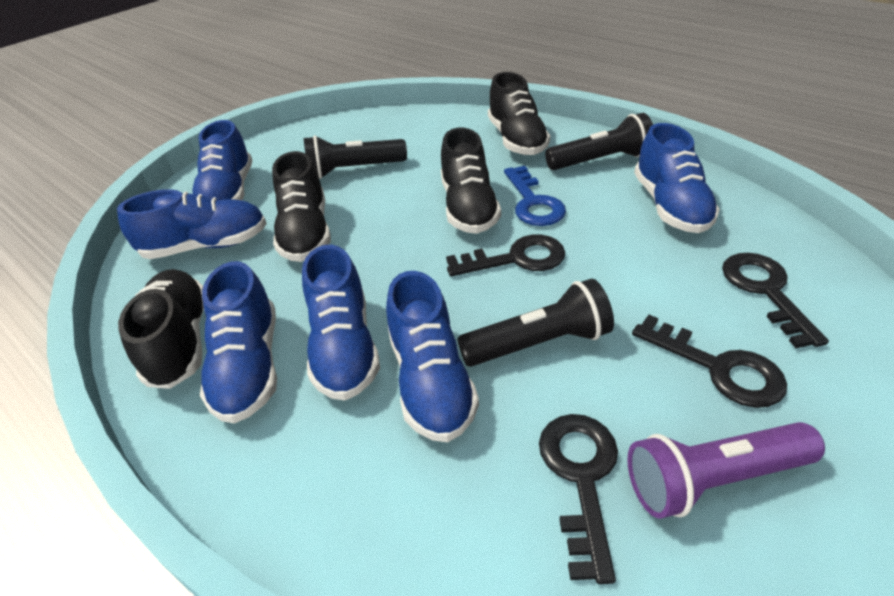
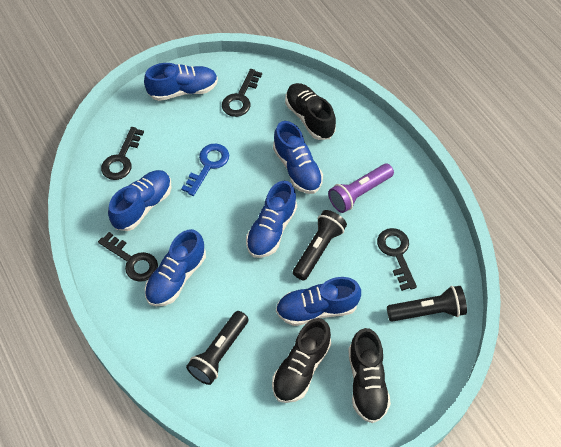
black shoe: [118,269,204,389] [272,151,331,262] [441,128,501,234] [488,72,551,155] = 4 -> [272,318,331,403] [285,83,336,140] [348,328,391,423] = 3

